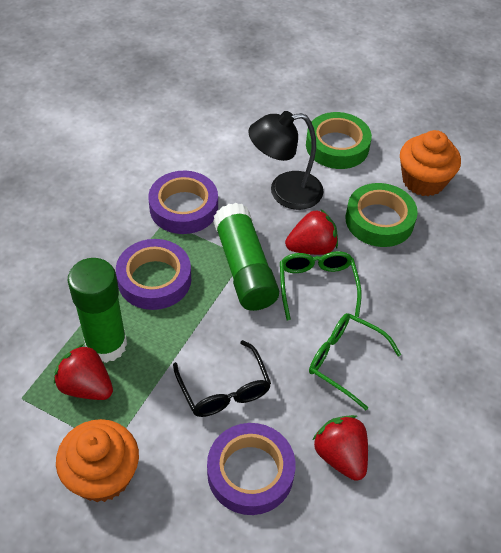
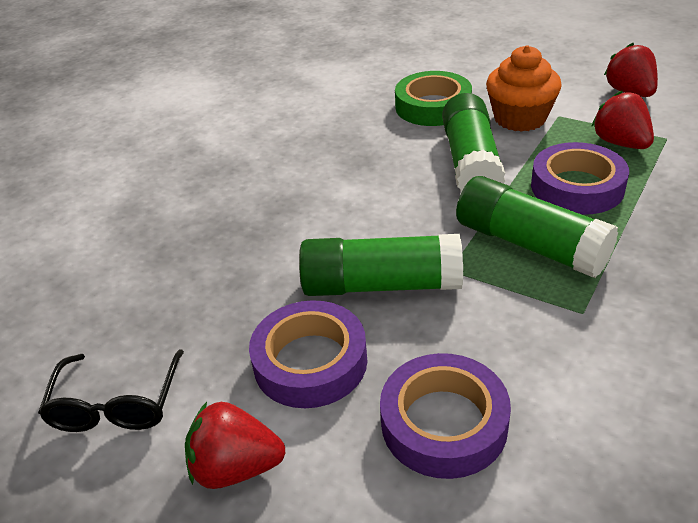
black lamp: [248,111,324,210] = 1 -> none = 0
green glasses: [280,251,362,320] [309,313,402,410] = 2 -> none = 0
green glue stick: [68,258,127,363] [213,203,279,311] = 2 -> [299,234,463,296] [442,93,506,192] [456,176,618,278] = 3
green tape: [306,112,372,169] [346,183,418,247] = 2 -> [395,71,472,126] = 1
orange cupcake: [56,419,139,502] [400,130,461,196] = 2 -> [486,45,562,132] = 1

